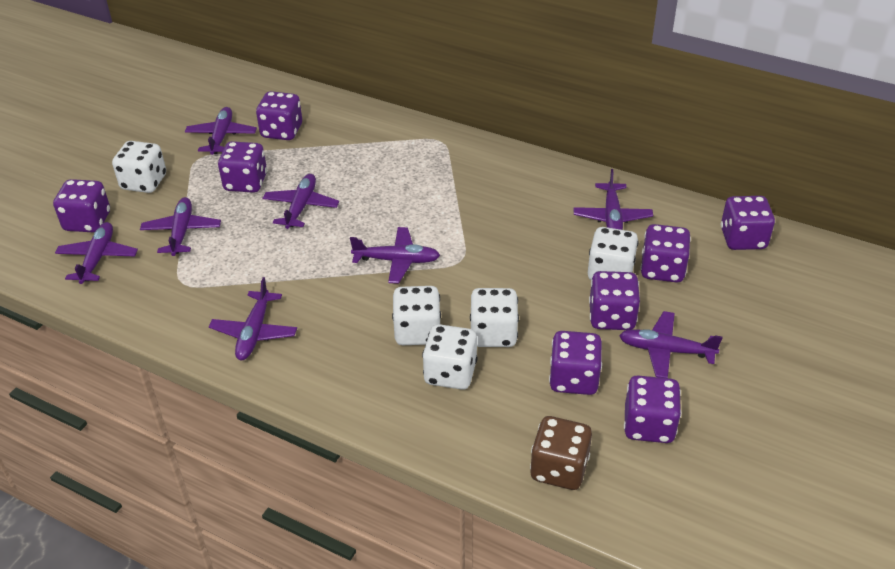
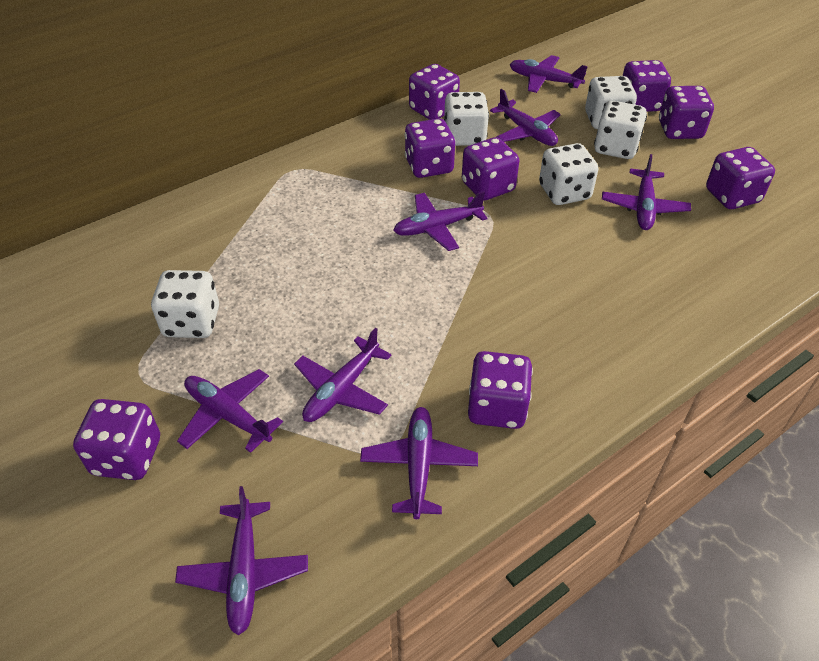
brown dice: [530,416,592,490] = 1 -> none = 0

